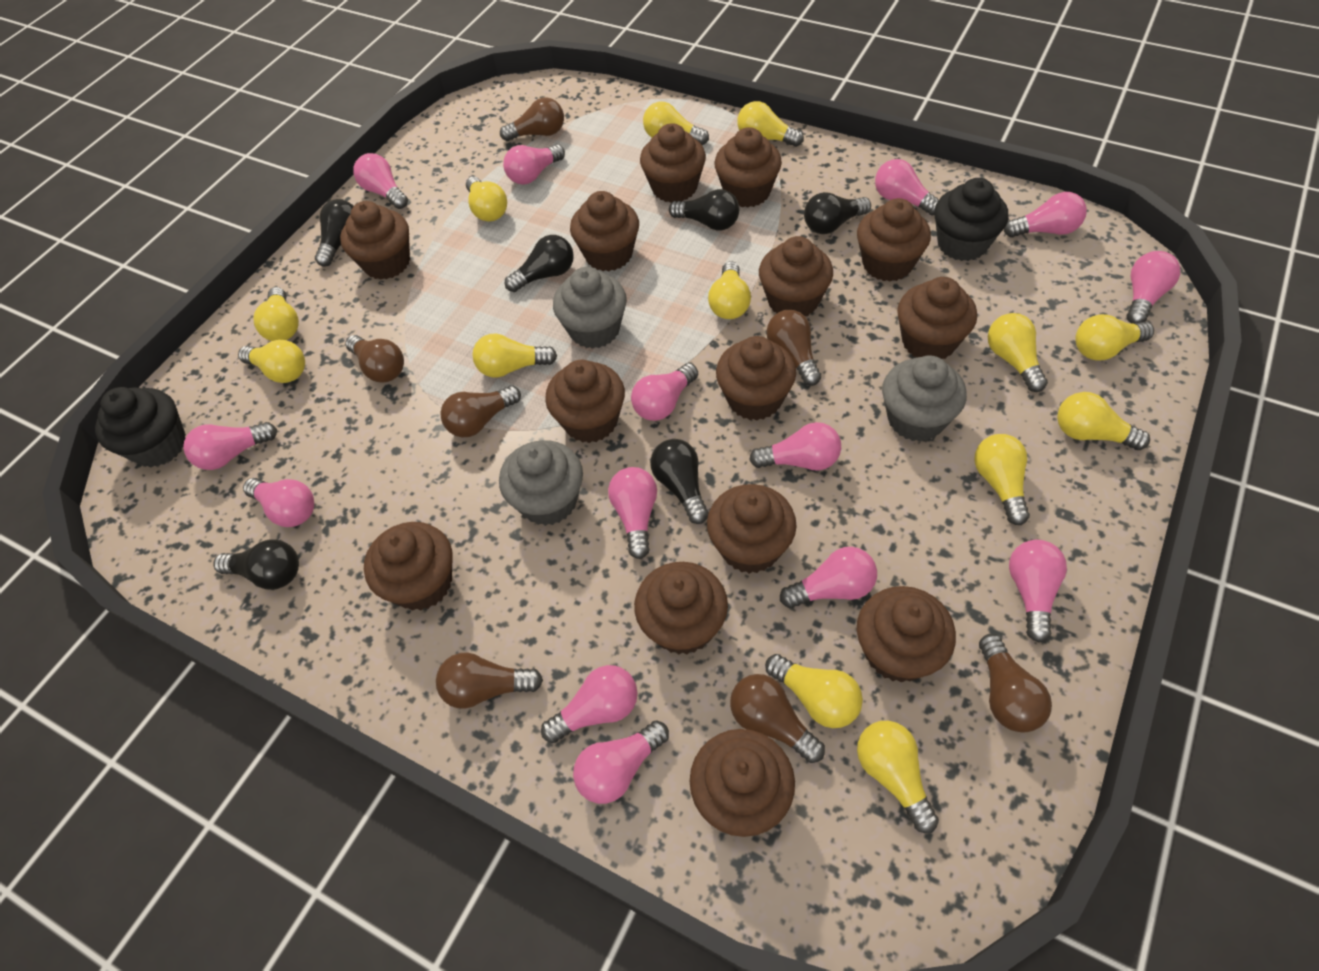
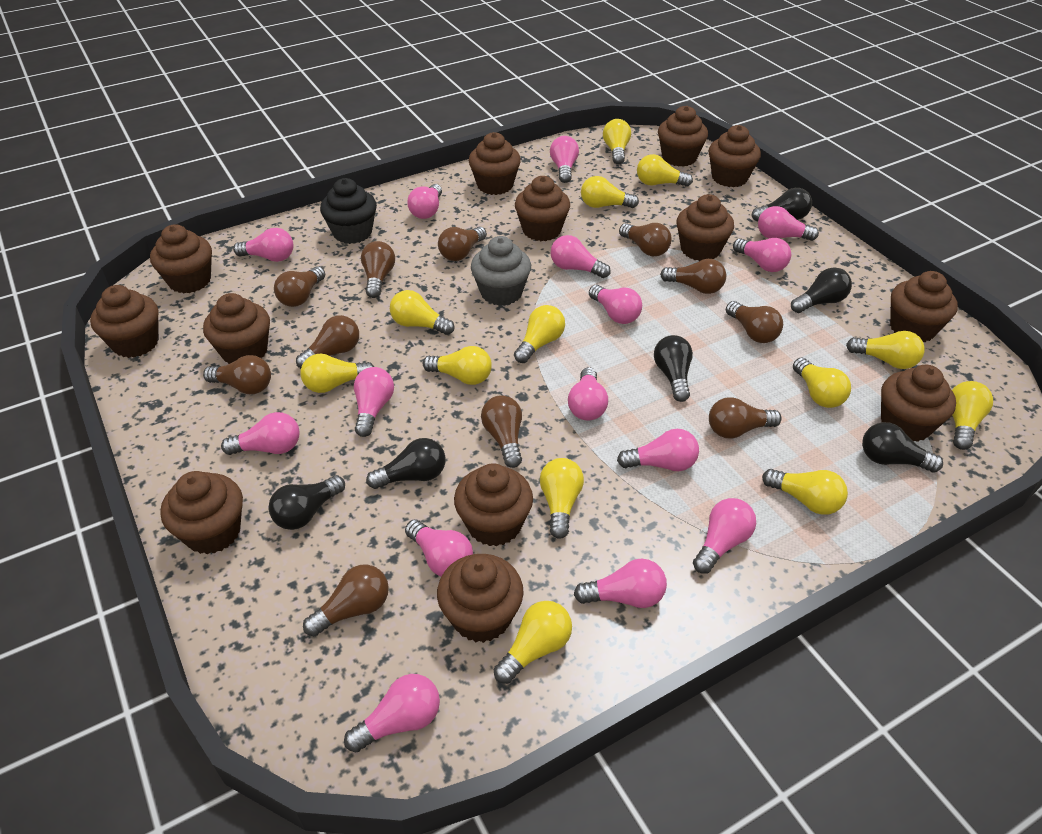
black cupcake: [95,387,186,467] [934,178,1008,261] = 2 -> [320,178,377,244] = 1
brown cupcake: [340,201,410,280] [364,522,452,611] [545,360,625,443] [570,191,639,271] [634,562,728,655] [640,123,706,203] [690,729,795,837] [707,484,797,574] [714,127,782,208] [716,336,796,420] [759,236,833,316] [857,198,931,282] [857,586,956,682] [897,277,977,359] = 14 -> [90,285,159,358] [150,224,212,293] [160,471,243,554] [203,293,270,364] [437,554,524,643] [454,463,533,546] [469,132,521,195] [515,176,570,241] [658,106,708,167] [676,194,734,261] [708,125,761,187] [881,365,956,442] [890,271,958,342] = 13
brown light bulb: [346,335,404,382] [436,652,543,709] [440,385,521,437] [500,97,564,141] [730,674,825,763] [766,310,821,386] [979,634,1052,732] = 7 -> [203,355,271,394] [274,266,325,307] [296,315,359,368] [303,565,389,636] [361,241,395,298] [438,227,487,261] [481,395,522,468] [619,223,672,257] [660,259,726,294] [709,397,782,439] [726,301,783,343] = 11
grey cupcake: [499,440,583,526] [553,267,627,349] [882,355,967,441] = 3 -> [471,236,531,306] = 1
pink light bulb: [183,422,277,470] [243,478,314,527] [353,153,408,209] [503,144,565,185] [541,665,638,743] [573,721,669,804] [608,467,657,559] [631,363,698,421] [749,422,841,471] [780,547,877,608] [875,159,938,216] [1004,192,1087,237] [1009,540,1067,642] [1126,251,1180,323] = 14 -> [221,412,299,455] [233,228,293,262] [344,674,440,753] [354,367,394,437] [405,519,473,577] [407,184,442,219] [550,136,579,183] [551,235,611,278] [568,367,608,420] [574,558,667,608] [589,285,642,324] [617,429,699,471] [693,498,756,574] [733,238,791,272] [758,206,819,241] = 15

